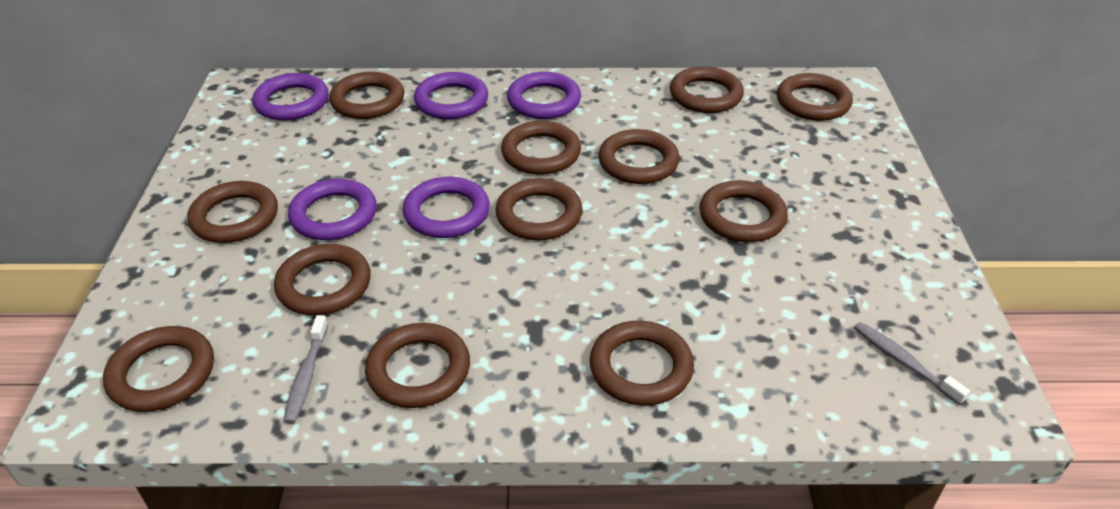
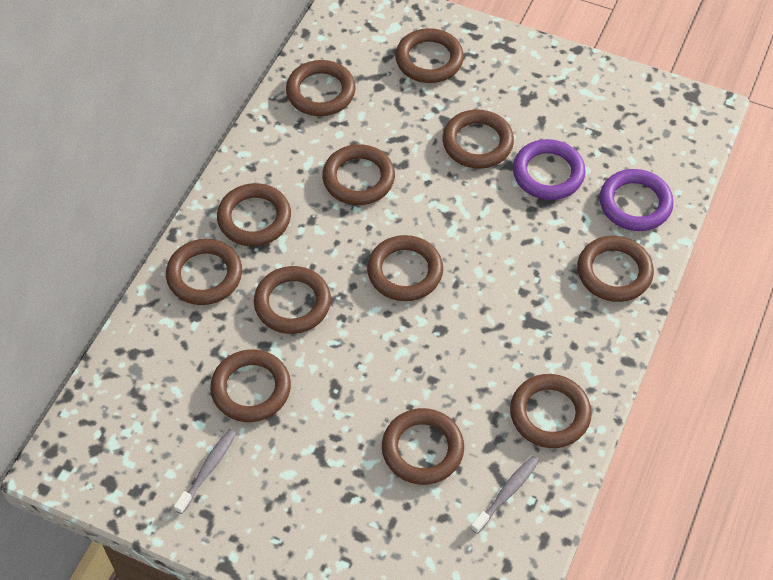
purple ring: [252,73,329,121] [288,179,377,240] [403,177,490,238] [414,72,488,119] [507,72,581,119] = 5 -> [513,139,586,200] [599,169,674,231] = 2

